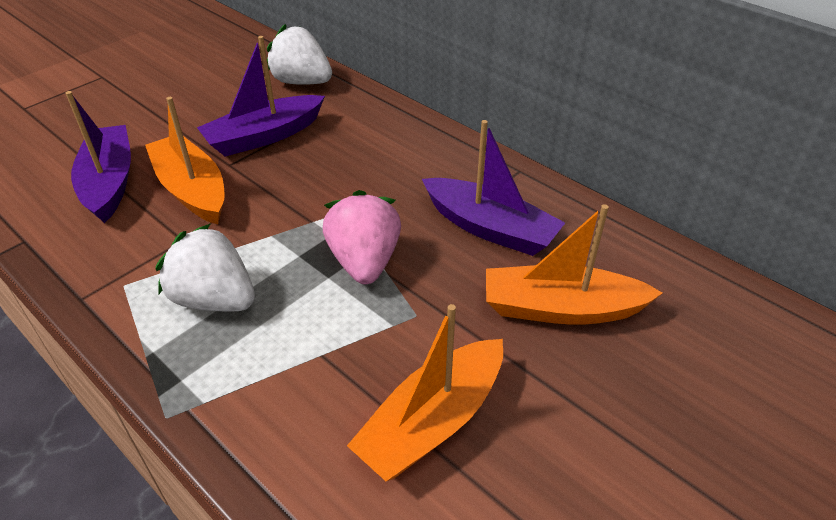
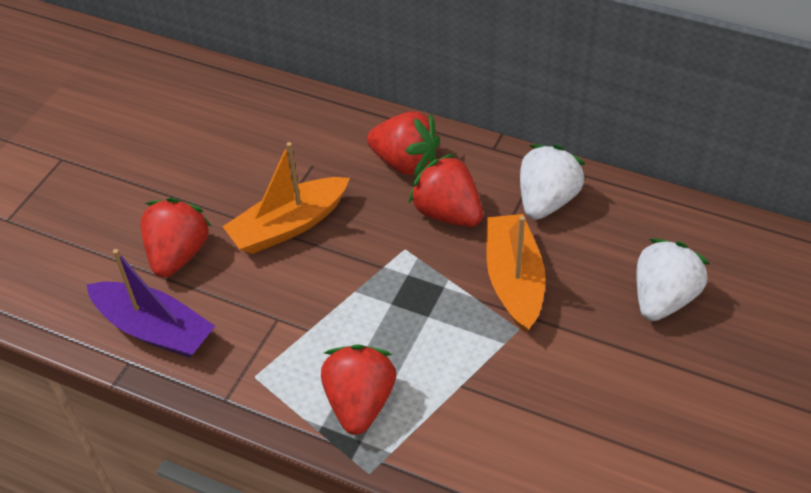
orange boat: [145,97,225,224] [347,304,503,481] [486,204,662,325] = 3 -> [222,142,350,254] [486,214,546,332] = 2
pink strawberry: [323,190,401,284] = 1 -> none = 0
purple boat: [66,91,131,223] [197,36,325,157] [422,120,565,256] = 3 -> [87,249,215,358] = 1
red strawberry: none = 0 -> [141,198,211,278] [321,344,396,435] [367,111,440,176] [408,153,483,227] = 4

